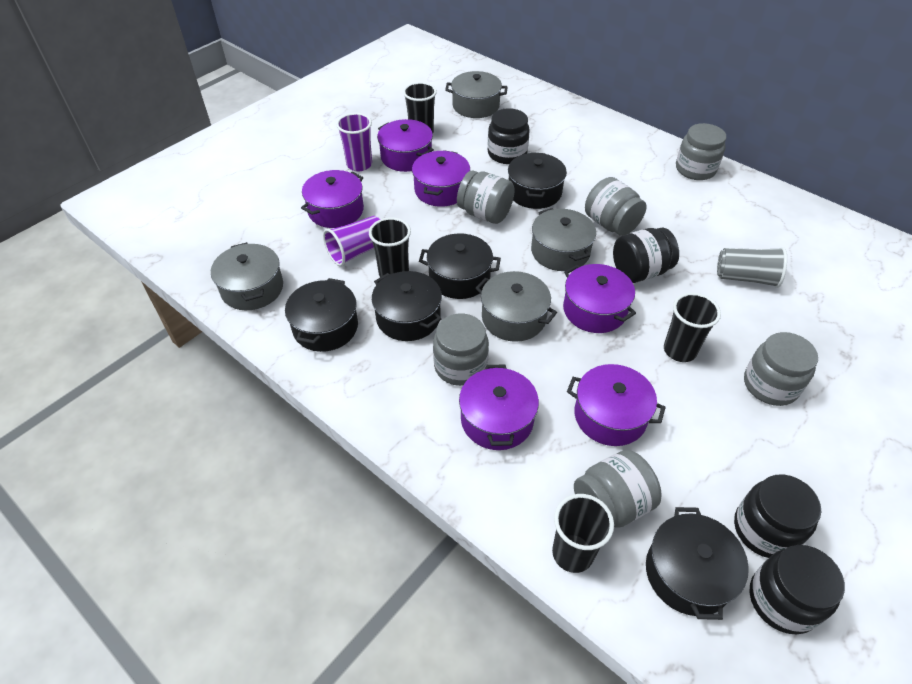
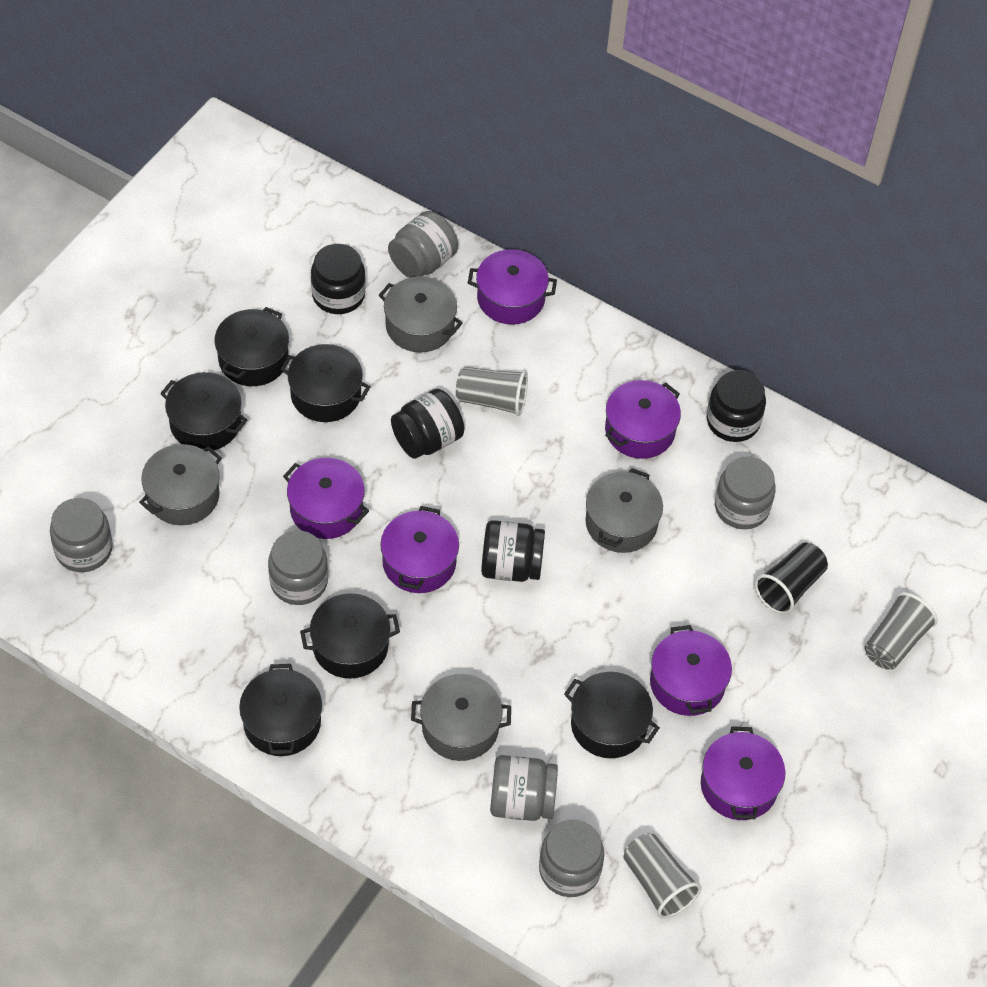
black cup: [369,217,411,277] [403,82,437,133] [552,494,614,573] [664,293,721,362] = 4 -> [754,542,828,614] = 1
black pot: [285,278,358,352] [372,271,442,341] [419,233,501,299] [508,152,567,209] [646,507,749,620] = 5 -> [160,372,247,451] [214,307,289,386] [239,664,322,756] [281,344,370,422] [300,593,400,679] [564,672,660,758] = 6
grey cup: [717,247,787,288] = 1 -> [456,367,528,416] [623,834,702,919] [865,592,938,670] = 3
purple cup: [323,216,380,266] [336,113,372,171] = 2 -> none = 0

